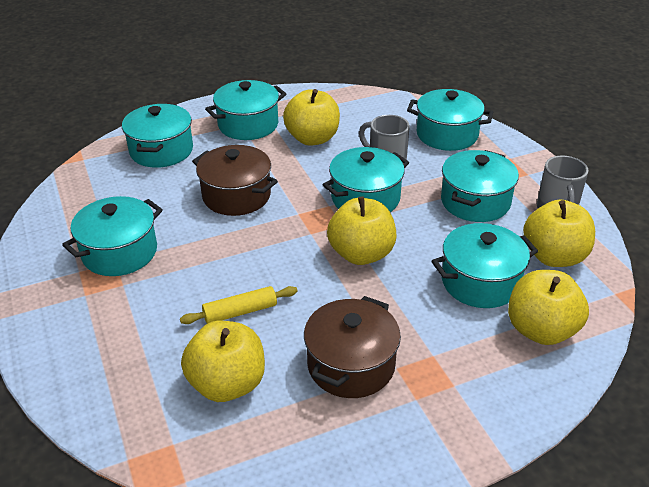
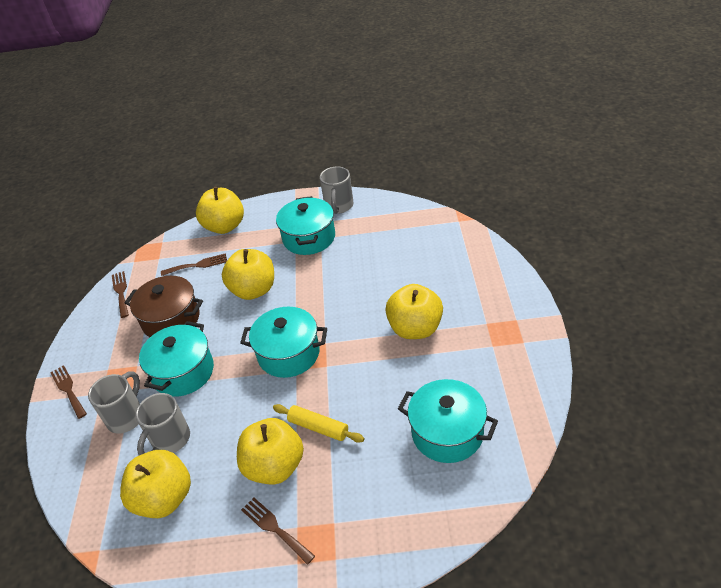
brown fork: none = 0 -> [50,365,87,419] [112,271,129,318] [161,253,227,276] [241,498,315,565] = 4
brown pot: [192,145,278,216] [304,296,401,398] = 2 -> [124,276,203,337] = 1
grey mug: [359,115,410,164] [537,155,589,208] = 2 -> [88,371,140,434] [136,393,190,455] [320,166,354,214] = 3
turquoise pot: [62,196,163,276] [122,104,193,168] [205,80,286,140] [323,147,409,212] [407,89,493,151] [432,223,538,308] [441,150,519,222] = 7 -> [139,321,214,397] [240,307,327,378] [276,196,335,255] [398,379,498,463] = 4

